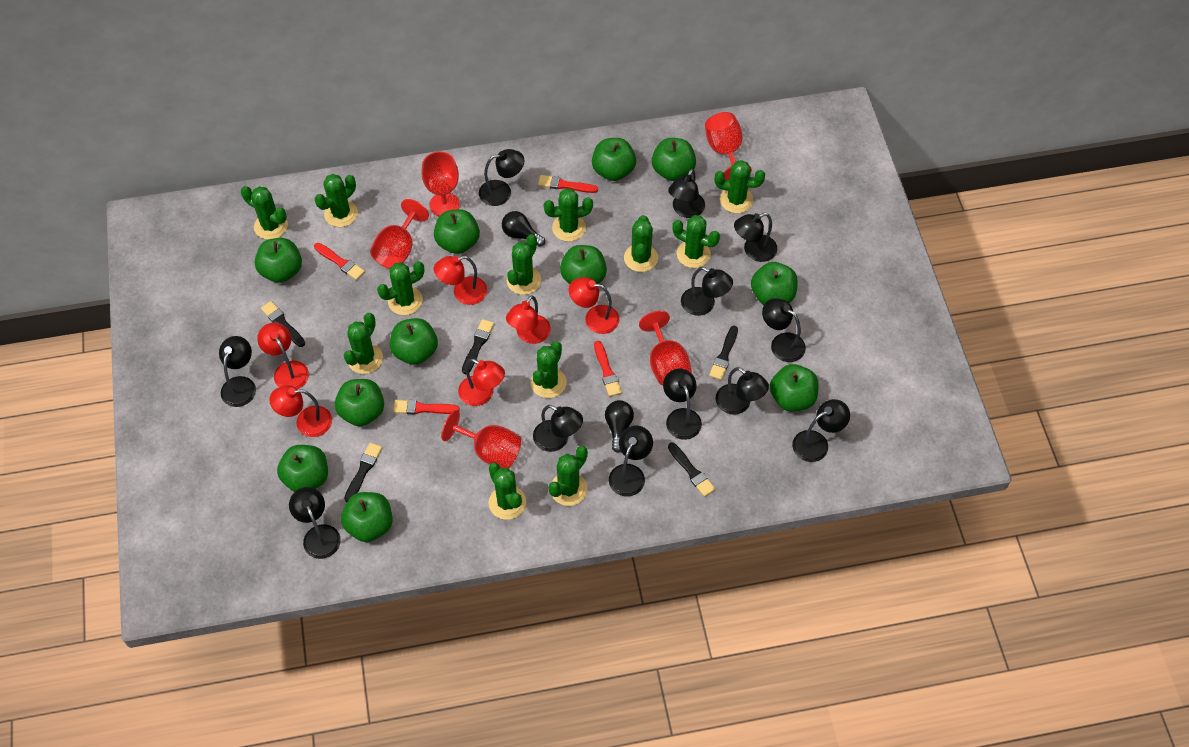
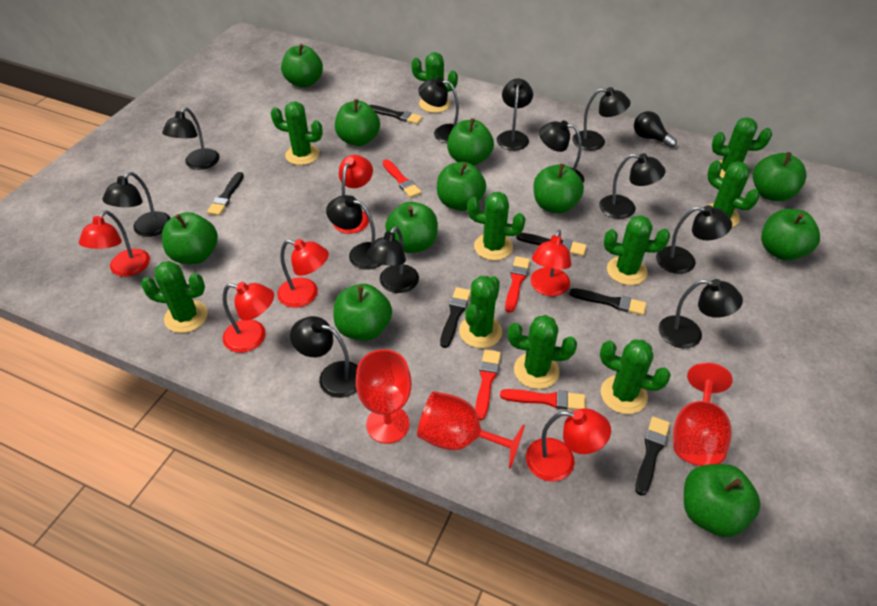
black brush: [261,301,305,347] [344,443,382,502] [462,319,494,374] [668,443,715,497] [709,326,738,380] = 5 -> [207,172,244,216] [369,105,423,124] [440,287,471,348] [516,233,587,256] [569,288,646,315] [635,417,670,496] = 6
black light bulb: [502,211,545,247] [605,400,634,453] = 2 -> [634,111,677,148] = 1
green cactus: [241,186,288,240] [314,174,358,227] [344,313,383,374] [377,261,424,315] [488,462,526,520] [507,234,541,295] [531,341,567,398] [543,188,593,242] [548,446,588,506] [624,215,658,272] [672,215,720,268] [714,160,765,213] = 12 -> [141,261,208,333] [271,101,323,165] [411,52,458,113] [459,276,502,348] [467,192,526,261] [508,315,577,389] [600,340,671,414] [604,215,670,285] [704,160,760,227] [712,117,772,178] = 10
red goblet: [370,199,429,269] [421,152,460,216] [441,410,521,469] [639,311,692,385] [705,112,752,180] = 5 -> [356,349,412,444] [417,391,525,469] [673,363,733,466] = 3

